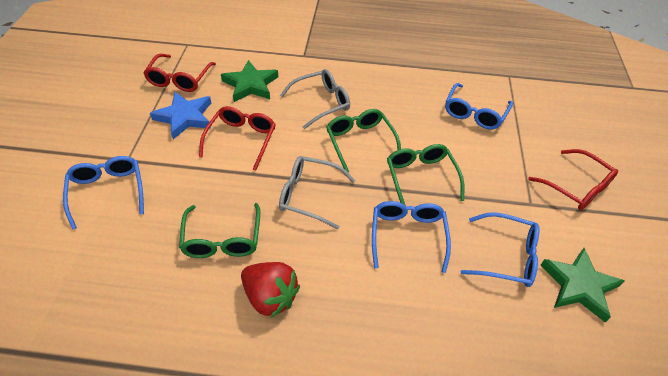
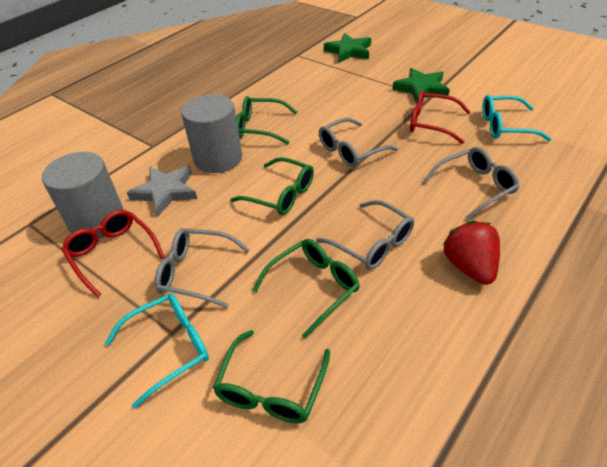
blue glasses: [63,156,144,230] [372,201,451,273] [445,83,513,130] [461,212,539,287] = 4 -> none = 0
blue star: [150,92,211,139] = 1 -> none = 0
green glasses: [179,203,260,258] [326,109,401,172] [387,144,465,206] = 3 -> [213,330,330,424] [230,157,314,215] [236,96,297,144] [253,239,360,339] = 4
grey cylinder: none = 0 -> [42,152,124,238] [181,94,242,173] = 2
grey glasses: [279,156,356,229] [280,69,350,129] = 2 -> [155,228,250,308] [316,200,414,270] [319,118,398,167] [423,147,520,220] = 4
grey star: none = 0 -> [127,166,197,216] = 1
red glasses: [143,54,216,92] [199,106,276,171] [528,149,618,210] = 3 -> [61,210,165,298] [410,90,471,144] = 2
turquoise glasses: none = 0 -> [105,293,209,408] [482,95,551,141] = 2

